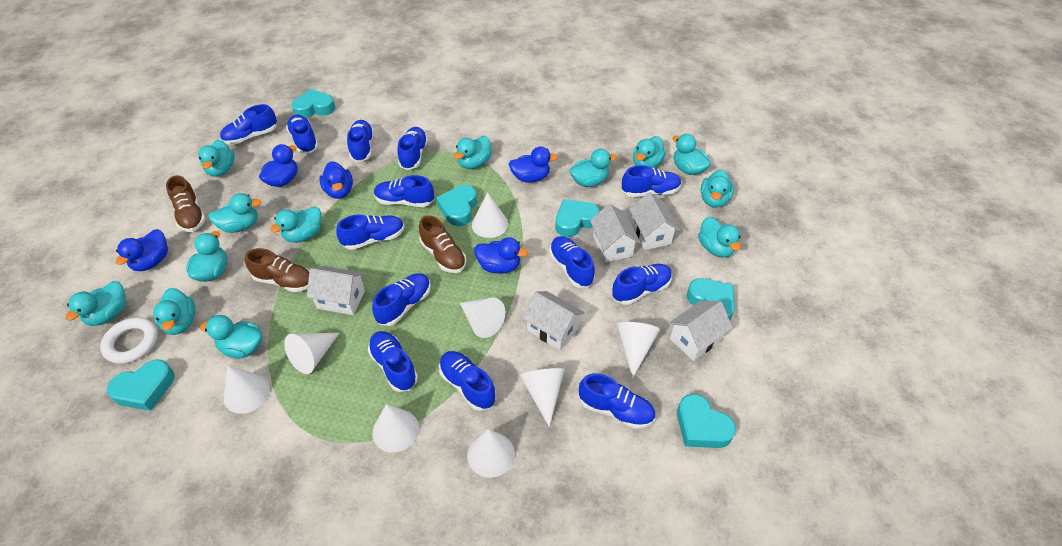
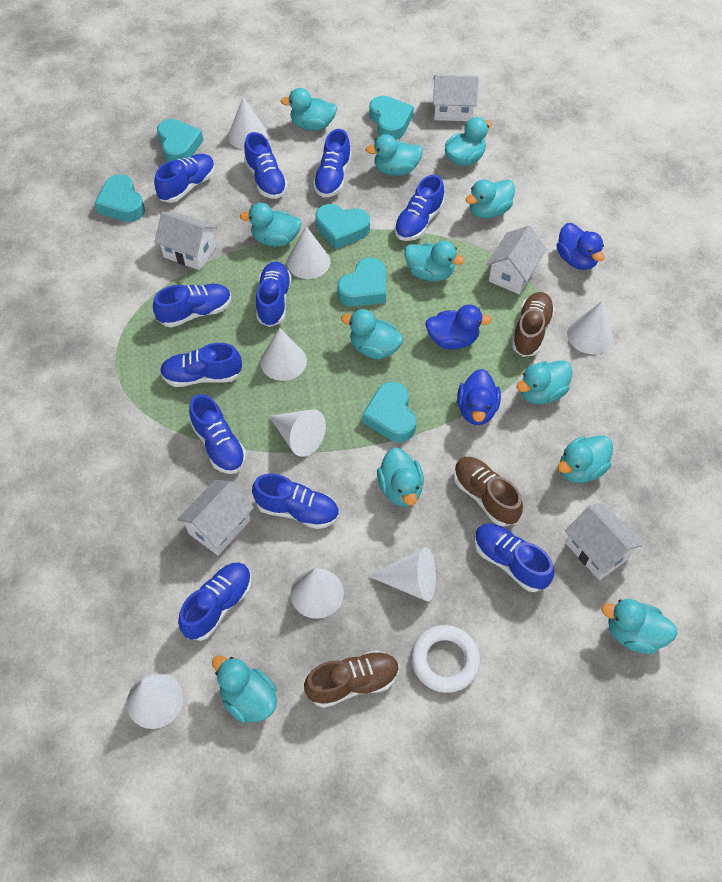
blue duck: [116,229,168,271] [259,144,298,187] [319,161,353,199] [474,237,528,274] [509,146,558,182] = 5 -> [425,305,492,349] [457,369,501,425] [557,223,604,270] = 3
blue shoe: [220,104,277,145] [286,114,318,153] [336,214,404,250] [347,120,374,162] [368,331,418,392] [372,273,431,326] [374,175,434,207] [397,127,428,170] [439,351,496,411] [549,236,595,288] [579,373,655,429] [612,264,672,305] [622,165,681,197] = 13 -> [153,284,231,327] [154,154,215,203] [160,343,242,387] [178,562,252,641] [189,394,246,474] [244,132,288,199] [252,473,339,529] [256,262,292,327] [313,129,351,197] [394,175,444,241] [474,523,554,592] = 11
turquoise duck: [65,281,126,326] [153,288,195,335] [186,231,227,282] [198,140,235,177] [200,315,263,359] [208,193,261,233] [270,206,321,243] [454,136,492,169] [570,149,617,187] [633,136,666,168] [672,134,711,175] [698,217,741,257] [701,170,734,208] = 13 -> [212,655,277,723] [240,203,302,246] [281,88,337,131] [341,309,403,359] [366,134,423,176] [377,448,424,507] [404,241,465,281] [445,117,492,166] [466,179,515,219] [517,360,572,404] [558,435,613,483] [601,599,678,654] = 12

